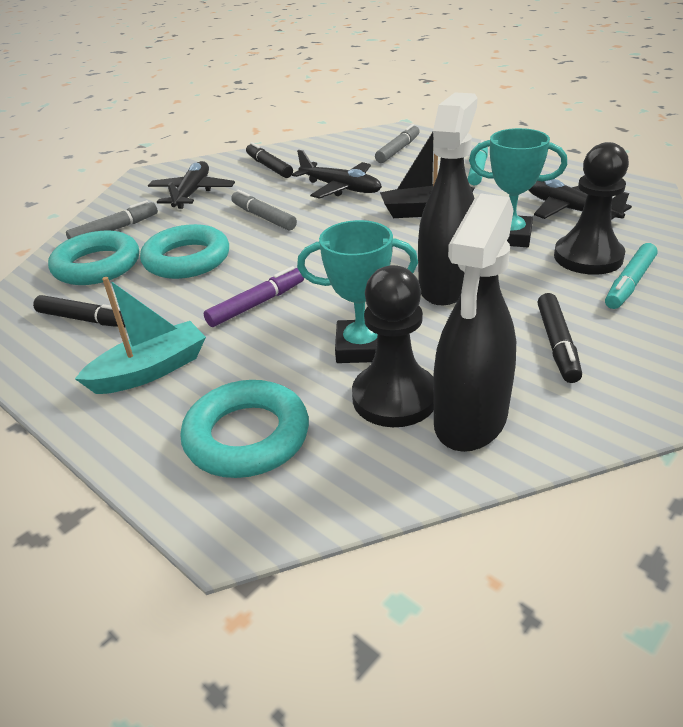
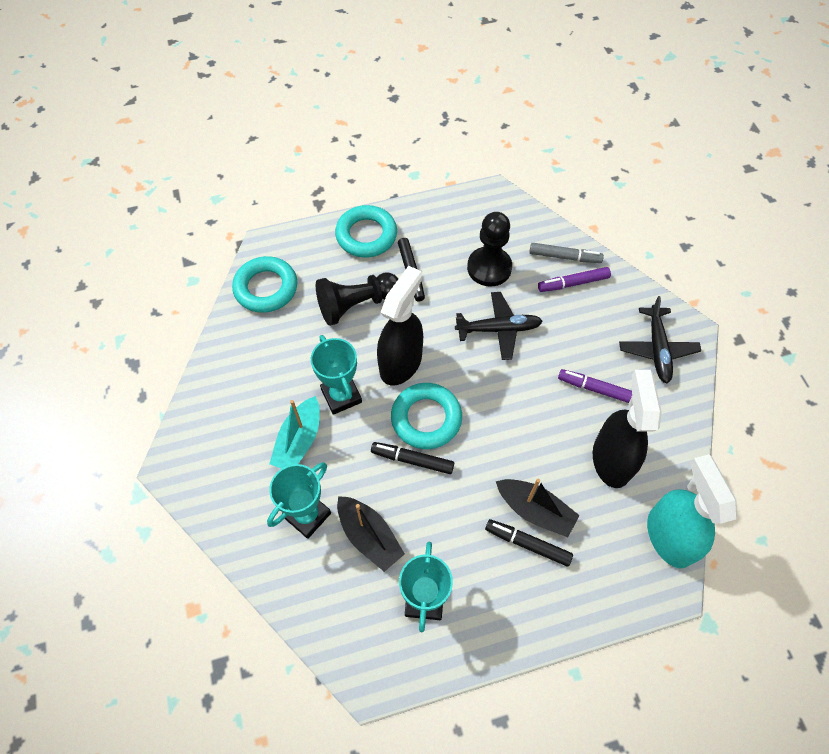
black boat: [380,132,475,218] = 1 -> [337,496,405,572] [496,479,580,537] = 2
black plane: [148,161,235,209] [292,150,382,199] [529,179,632,220] = 3 -> [455,292,543,360] [619,296,701,383] = 2
grey marker: [66,200,158,239] [231,190,297,230] [375,124,420,163] = 3 -> [529,243,604,263] = 1
purple marker: [204,266,304,327] = 1 -> [538,267,611,292] [558,369,632,403] = 2
turquoise marker: [468,140,488,186] [605,243,658,309] = 2 -> none = 0
turquoise spray bottle: none = 0 -> [647,454,737,568] = 1
turquoise trophy: [297,220,418,363] [469,128,567,247] = 2 -> [267,462,331,539] [311,335,362,415] [399,542,453,632] = 3

